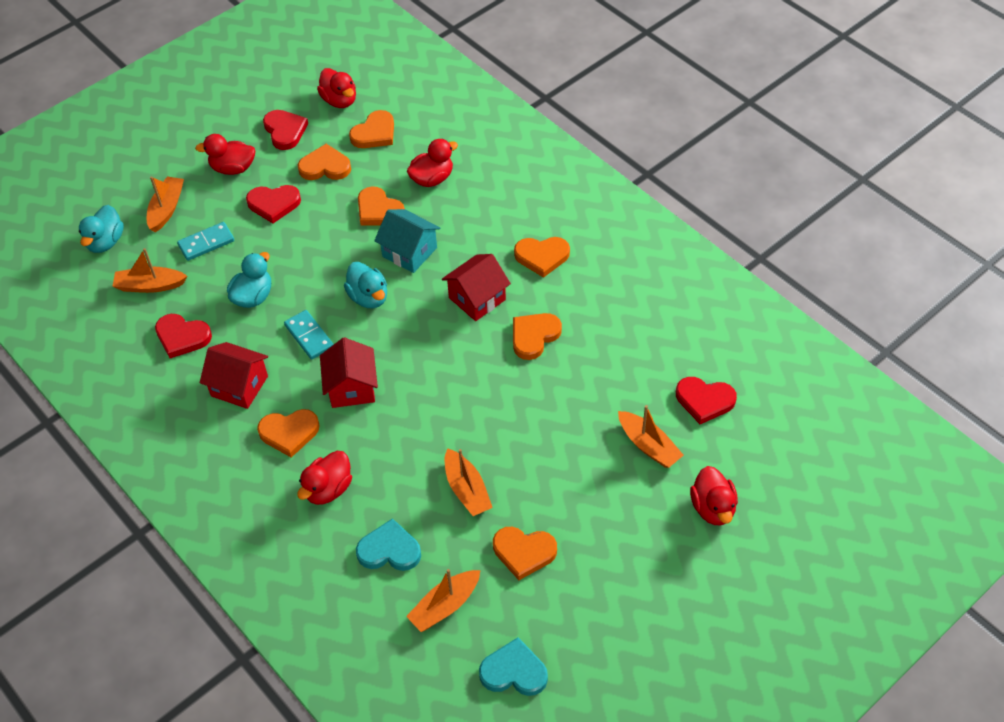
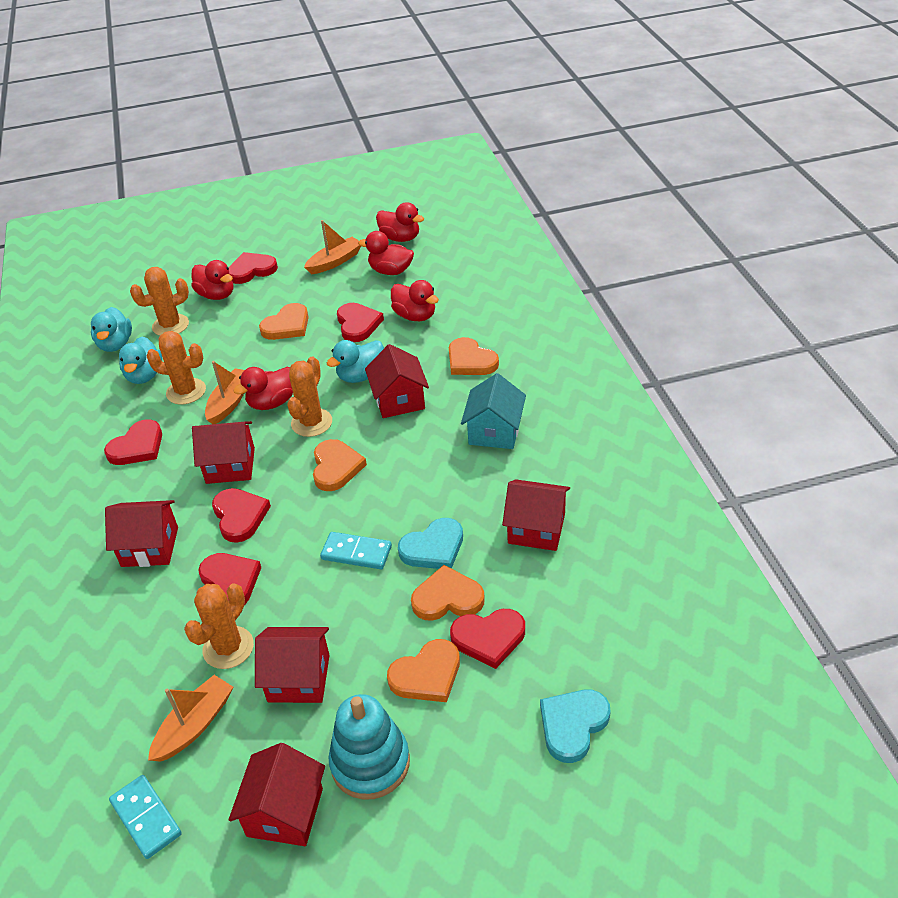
orange boat: [112,248,187,293] [147,176,184,232] [406,569,481,632] [445,448,493,516] [618,405,684,468] = 5 -> [148,675,233,762] [205,361,245,424] [304,220,361,274] = 3
orange cactus: none = 0 -> [130,267,189,336] [147,331,206,405] [184,583,254,669] [287,357,332,437] = 4
orange heart: [257,409,320,458] [298,144,351,180] [349,110,394,148] [358,186,405,226] [493,527,557,580] [513,313,562,360] [514,237,570,278] = 7 -> [259,303,309,340] [313,439,367,491] [387,639,460,702] [411,565,485,621] [449,337,499,375] = 5
red heart: [155,314,212,358] [246,185,301,223] [263,110,308,150] [676,377,737,424] = 4 -> [104,419,162,465] [198,553,261,604] [212,488,271,543] [228,252,278,284] [337,303,384,342] [450,609,525,669] = 6
red house: [200,342,268,409] [320,337,378,408] [442,254,511,321] = 3 -> [105,500,178,567] [192,421,255,484] [229,743,325,846] [255,627,330,703] [365,344,429,418] [502,479,570,551] = 6
turquoise stacking toy: none = 0 -> [328,694,410,800] = 1

